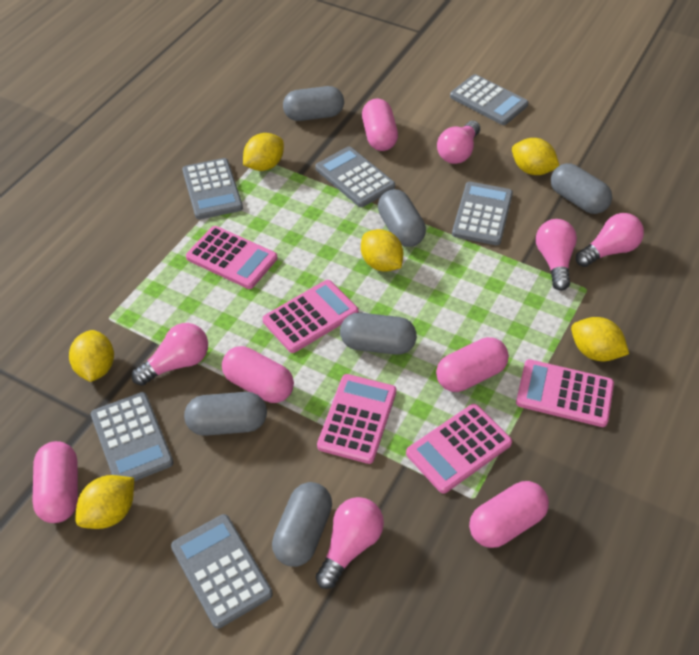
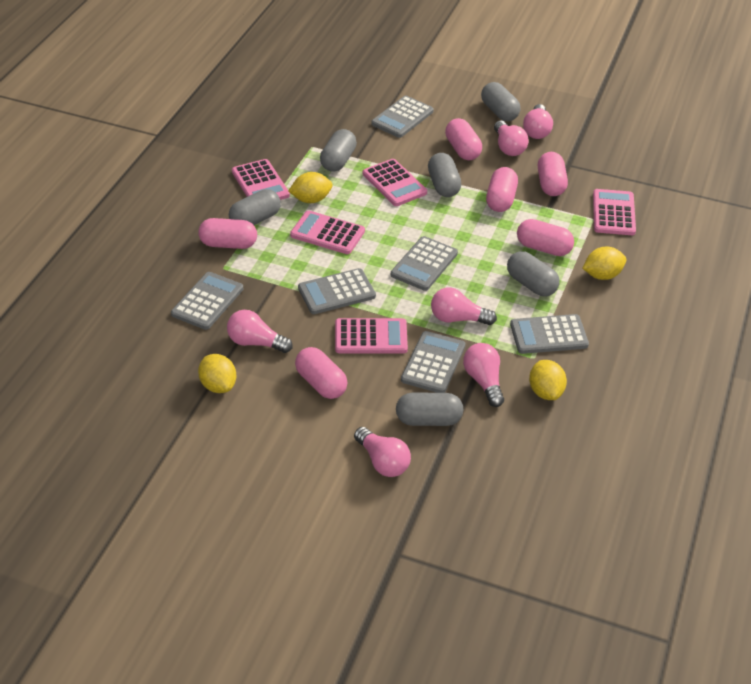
pink capsule: [32,441,78,523] [222,346,294,403] [362,99,398,151] [436,337,509,392] [469,481,549,548] = 5 -> [198,218,257,249] [295,347,348,399] [445,118,482,160] [486,167,518,212] [517,219,574,256] [538,152,568,196] = 6
pink light bulb: [132,323,208,386] [316,497,384,589] [437,121,480,164] [536,219,577,291] [576,213,644,267] = 5 -> [227,310,293,353] [354,427,411,477] [431,287,497,325] [463,343,504,407] [494,121,529,156] [523,104,553,139] = 6
yellow lemon: [69,330,114,382] [75,475,134,529] [243,133,284,171] [361,229,403,272] [512,138,560,175] [571,317,629,361] = 6 -> [198,354,236,393] [289,172,333,203] [529,360,567,400] [583,247,627,280] = 4

